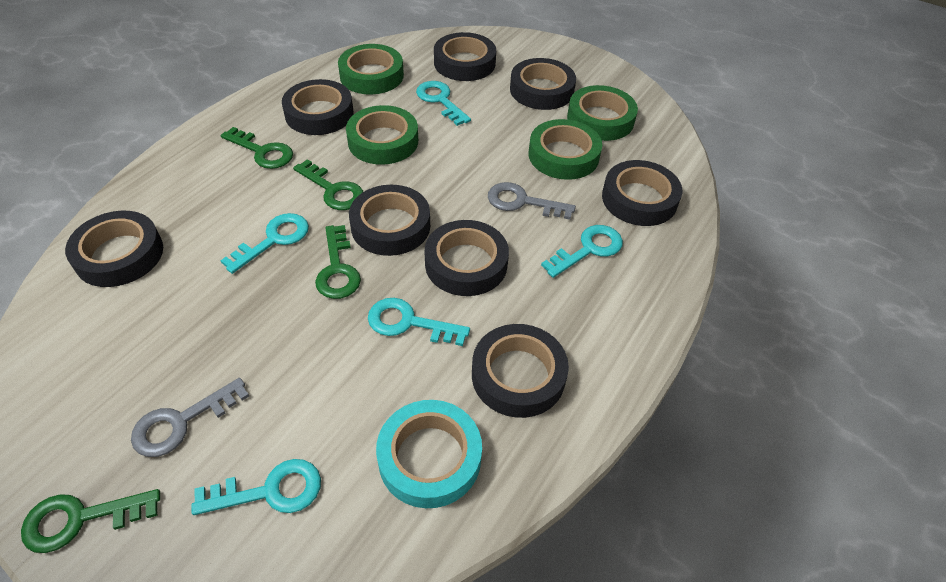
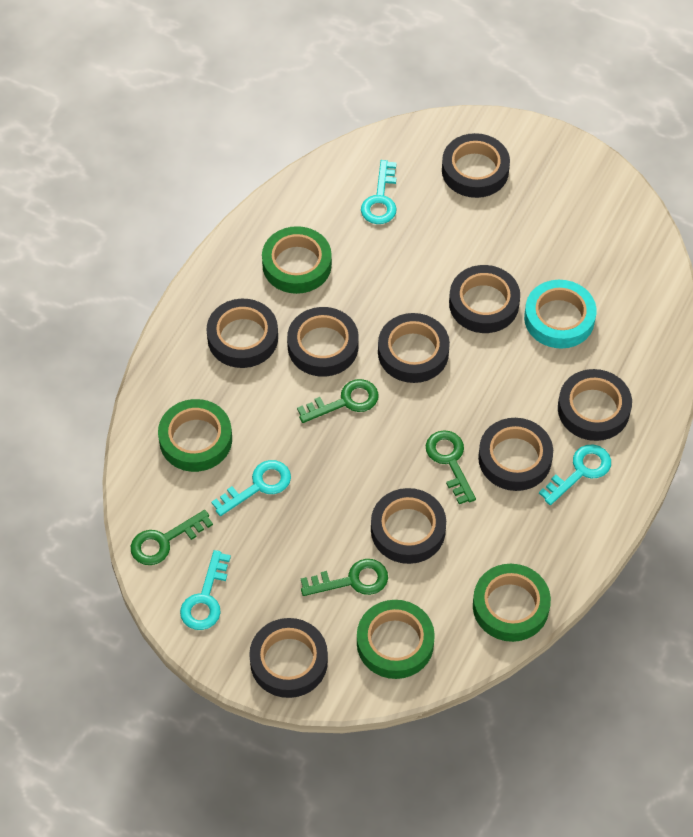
black tape: [65,211,163,287] [282,79,353,135] [349,185,430,256] [425,220,509,296] [434,32,496,81] [472,324,569,418] [510,58,576,110] [602,160,682,226] = 8 -> [206,299,278,368] [249,618,328,698] [287,307,359,377] [371,488,446,564] [378,313,450,383] [442,133,510,198] [449,265,520,333] [478,418,553,491] [558,369,632,441] = 9
grey key: [131,378,249,457] [488,182,576,220] = 2 -> none = 0
turquoise key: [191,459,321,515] [220,213,309,274] [368,298,470,346] [416,81,471,126] [541,225,623,278] = 5 -> [180,550,231,630] [211,460,291,516] [361,160,397,224] [539,444,611,505] = 4

